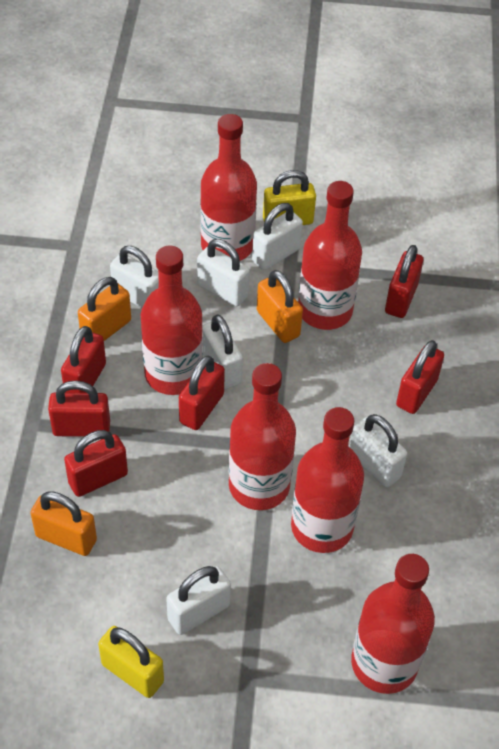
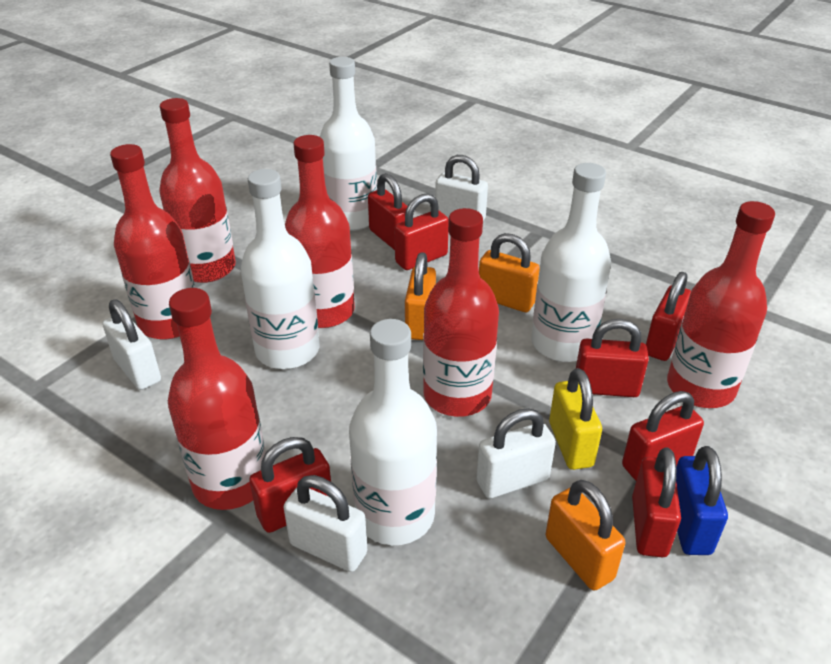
blue padlock: none = 0 -> [676,446,728,555] = 1
red padlock: [48,381,110,437] [61,326,106,393] [64,430,128,497] [179,355,225,430] [385,245,423,318] [396,340,444,414] = 6 -> [249,437,331,533] [368,173,408,250] [395,193,449,270] [576,319,649,397] [622,391,704,481] [632,447,681,558] [646,272,691,361] = 7
white bottle: none = 0 -> [241,169,319,369] [320,57,377,231] [349,319,437,545] [531,163,611,362] = 4
white padlock: [110,246,159,308] [166,566,231,635] [197,239,250,306] [202,314,243,389] [252,203,303,270] [349,414,407,487] = 6 -> [103,299,161,390] [283,475,367,572] [435,155,488,220] [477,408,556,498] = 4
yellow padlock: [98,626,164,698] [263,170,316,225] = 2 -> [549,368,602,470] = 1

